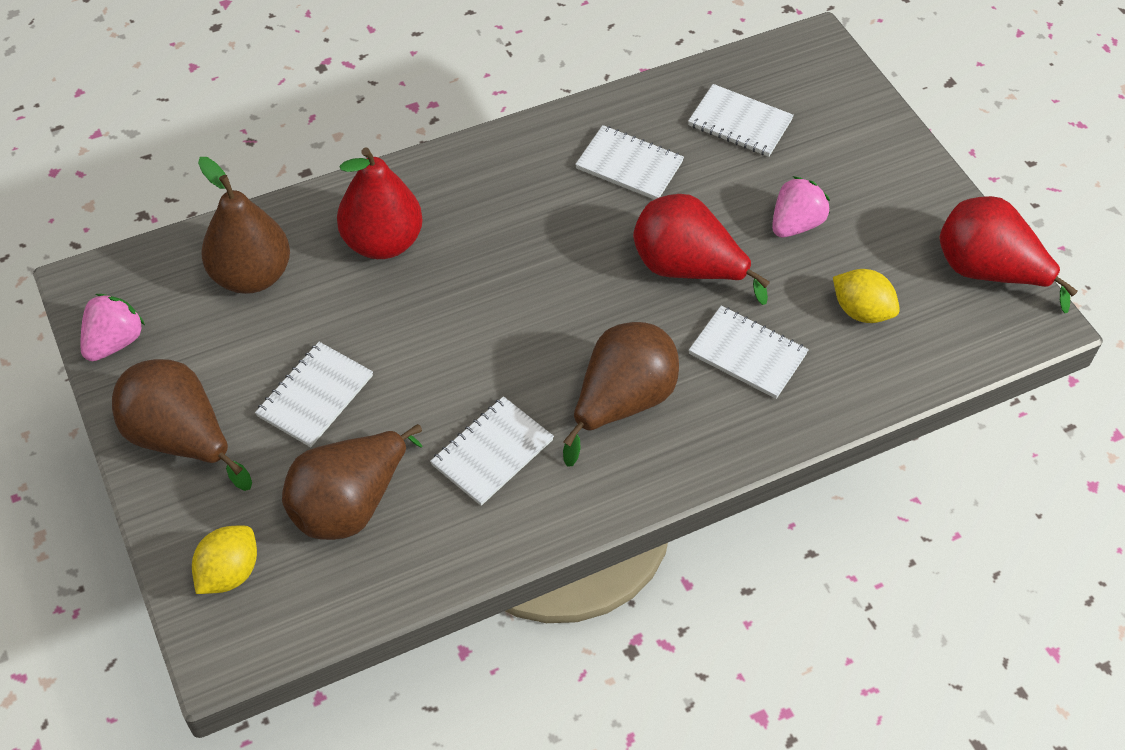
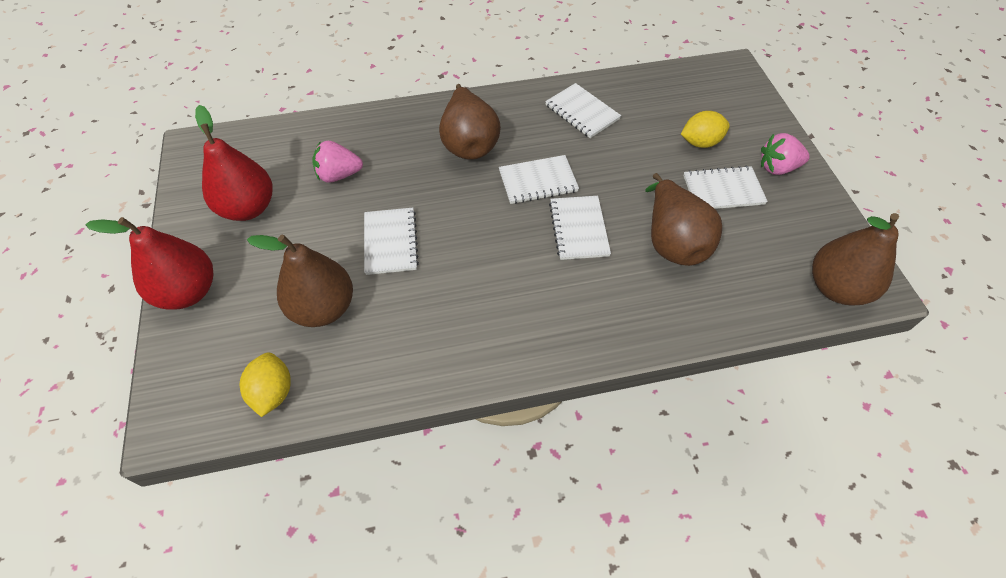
red pear: [337,147,423,259] [633,194,770,305] [939,196,1077,313] = 3 -> [85,217,214,309] [195,105,273,221] = 2

